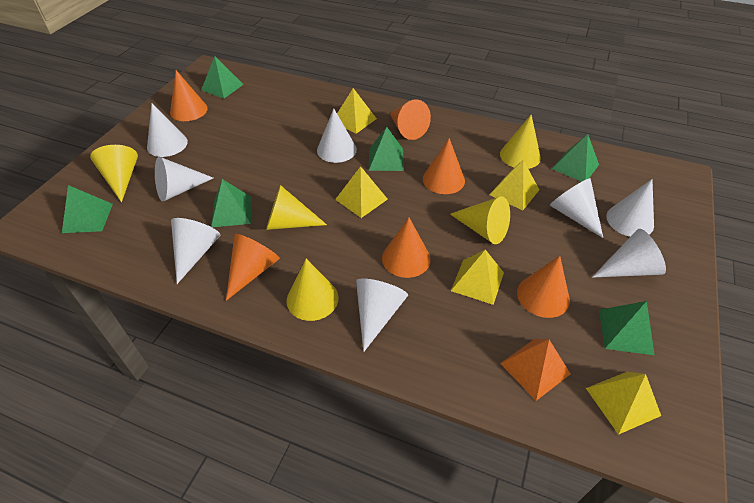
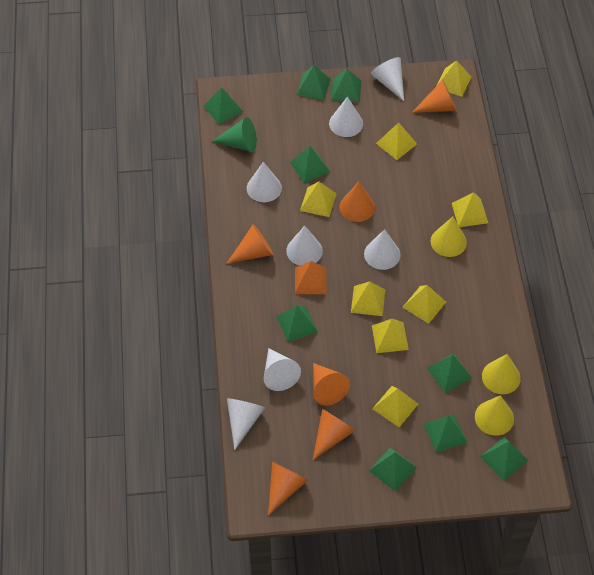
green cone: none = 0 -> [212,117,257,152] = 1
green pyramid: [62,185,113,233] [201,56,244,98] [211,179,252,227] [369,127,404,171] [552,134,599,182] [599,301,654,355] = 6 -> [203,87,243,124] [277,305,318,342] [290,146,330,183] [297,65,330,100] [331,69,361,102] [369,448,417,492] [424,414,467,452] [427,354,472,393] [480,437,528,480] = 9
white cone: [147,103,188,157] [155,157,213,202] [171,218,220,284] [317,109,357,163] [356,279,408,352] [550,178,603,238] [592,229,666,278] [606,179,654,237] = 8 -> [227,398,265,450] [247,162,282,202] [264,348,301,391] [286,226,323,266] [329,97,363,137] [364,229,400,270] [371,57,404,101] = 7
yellow cone: [90,145,138,202] [266,185,327,230] [286,259,338,321] [450,196,510,244] [500,115,541,169] = 5 -> [431,217,467,257] [475,395,514,436] [482,354,521,394] = 3
yellow pyramid: [335,166,388,218] [337,88,377,134] [451,249,504,305] [490,159,539,210] [586,372,661,435] = 5 -> [300,181,337,217] [351,281,385,316] [372,319,409,353] [372,386,418,427] [376,122,417,160] [402,285,446,324] [436,61,471,97] [452,192,488,227] = 8

